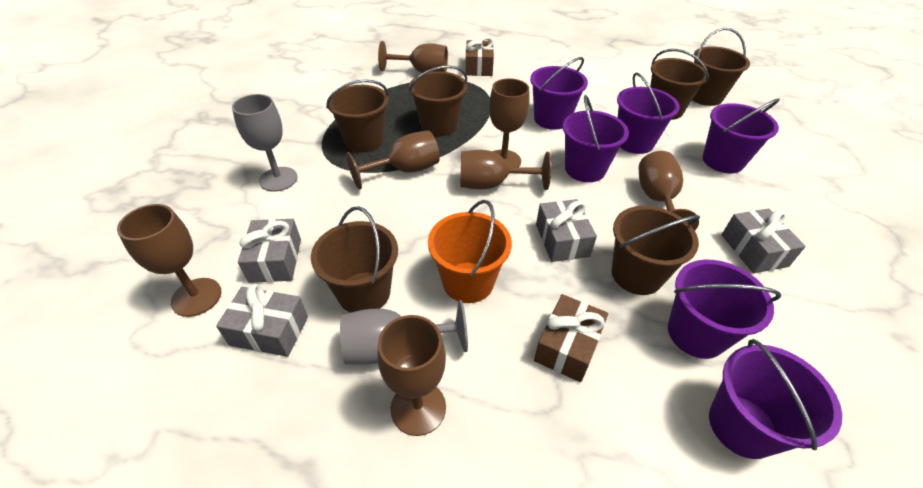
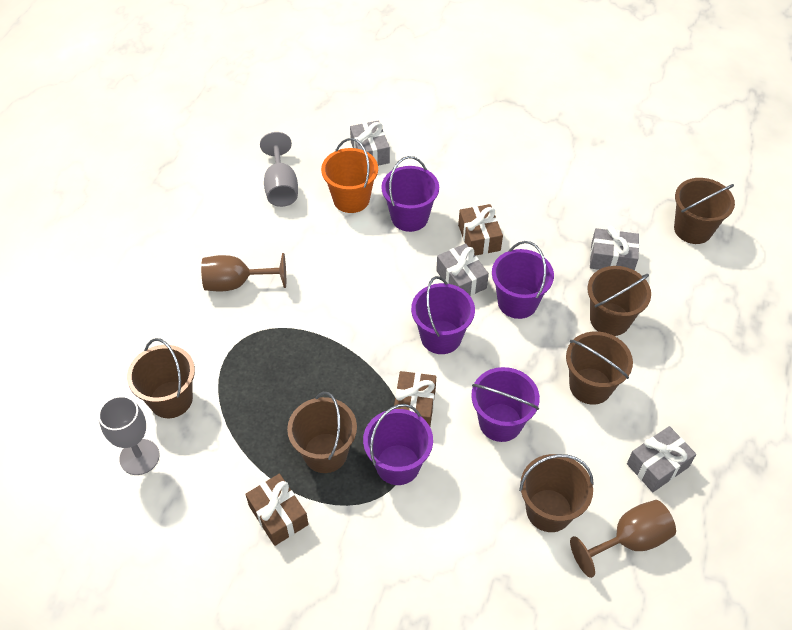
brown gift: [465,37,494,76] [534,294,608,382] = 2 -> [245,474,309,546] [394,371,436,426] [458,204,503,256] = 3
brown goblet: [117,204,221,317] [346,131,440,189] [378,41,448,73] [378,315,446,436] [461,150,551,190] [489,78,529,167] [639,151,699,230] = 7 -> [201,253,286,292] [570,500,676,578] = 2
purple bucket: [530,57,588,130] [563,95,629,182] [617,72,680,154] [668,260,781,359] [703,98,780,174] [709,339,842,459] = 6 -> [363,404,433,485] [381,156,439,232] [411,276,475,354] [471,367,540,442] [492,241,554,319] = 5

